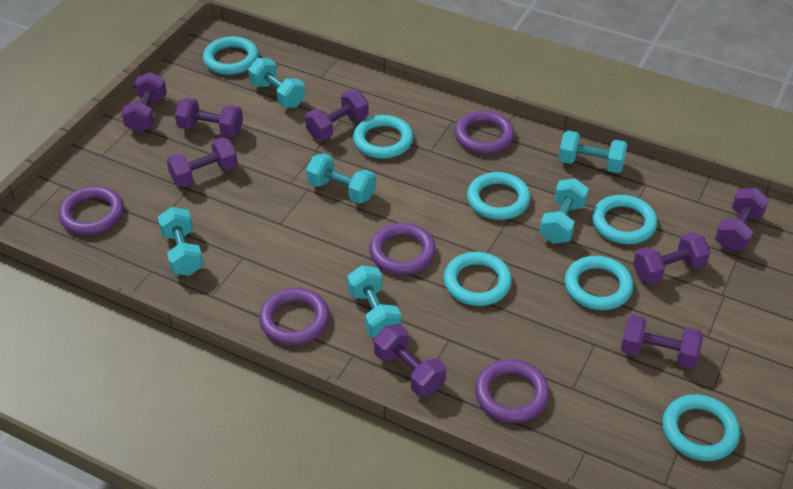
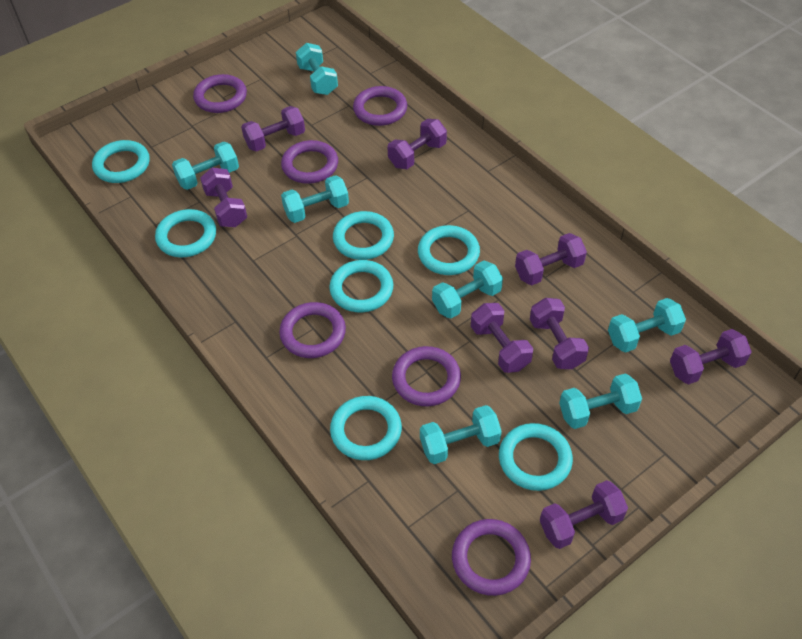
purple ring: [59,186,124,235] [259,288,329,345] [369,223,436,275] [454,110,514,154] [475,359,549,423] = 5 -> [193,74,247,113] [279,302,346,358] [281,140,338,184] [353,86,407,126] [392,346,461,406] [452,519,531,596] = 6
turquoise dumbbell: [158,207,204,276] [248,58,305,108] [306,153,376,204] [347,265,401,337] [539,178,589,244] [559,131,628,173] = 6 -> [172,142,239,190] [281,175,349,223] [296,43,338,95] [420,405,502,464] [432,260,503,318] [559,373,642,429] [608,298,686,353] = 7

